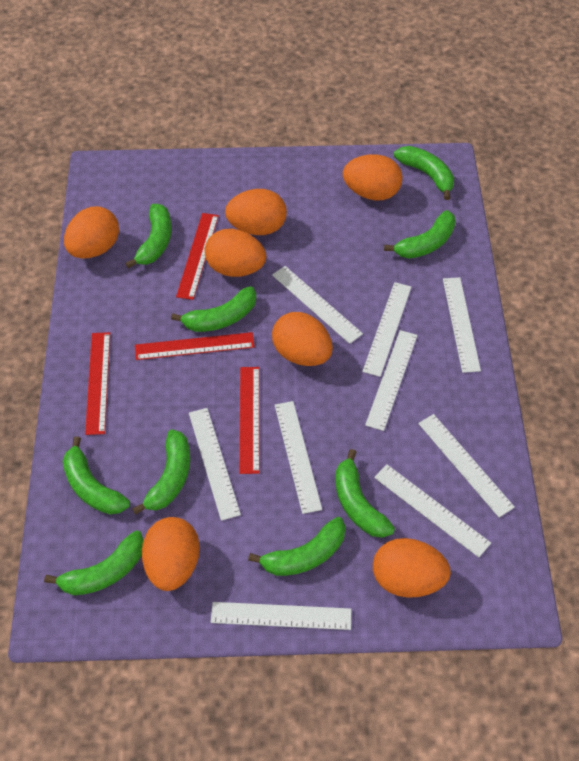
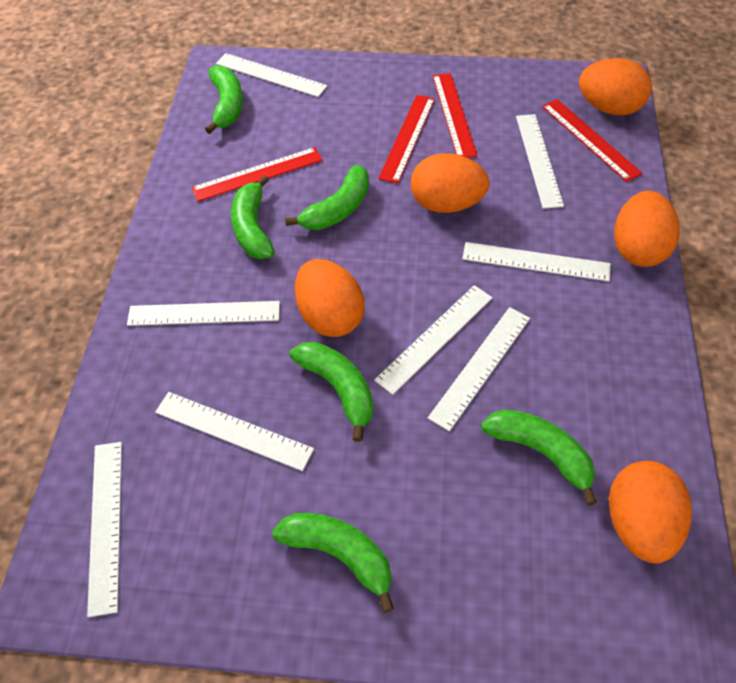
green banana: [44,531,144,595] [63,436,130,514] [125,204,172,269] [132,430,190,515] [171,286,256,332] [248,517,346,576] [336,449,395,538] [384,210,456,259] [394,146,454,200] = 9 -> [205,65,243,134] [231,175,275,259] [272,513,394,613] [285,164,369,230] [290,342,373,442] [481,410,597,506] = 6
orange egg: [64,206,119,259] [142,517,200,591] [205,229,266,277] [225,189,287,235] [272,312,333,366] [343,154,402,201] [373,538,451,598] = 7 -> [295,259,365,337] [411,154,490,213] [579,58,652,115] [609,461,692,564] [614,191,680,267] = 5
white ruler: [189,408,241,521] [211,602,351,630] [272,266,363,344] [275,401,322,514] [362,282,411,377] [365,330,417,431] [374,464,491,557] [418,414,515,518] [443,277,481,373] = 9 -> [87,442,122,617] [127,301,280,326] [155,392,314,471] [216,53,327,97] [374,285,493,395] [428,307,530,431] [462,242,611,281] [516,114,564,209] = 8

